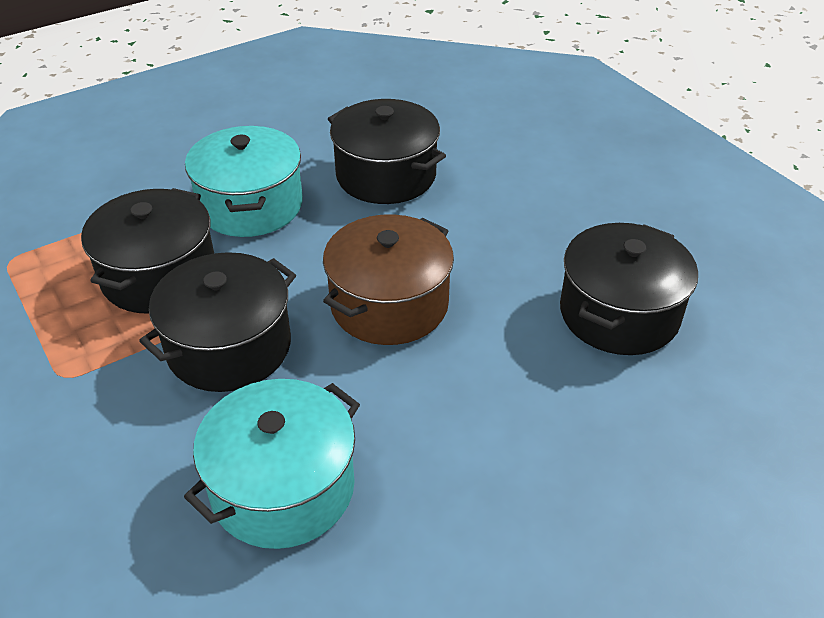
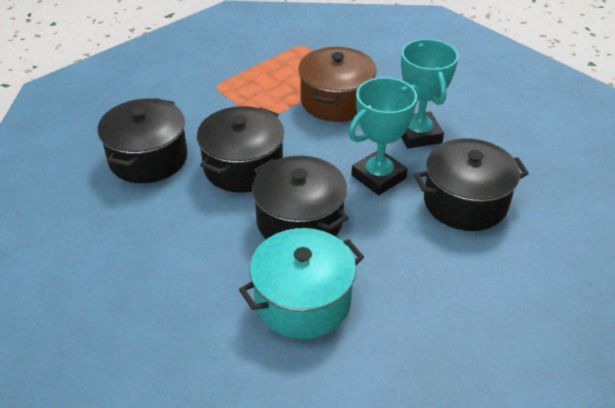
turquoise pot: [184,379,360,549] [185,126,303,237] = 2 -> [239,228,364,339] = 1
turquoise trophy: none = 0 -> [348,77,419,195] [401,39,459,148] = 2

